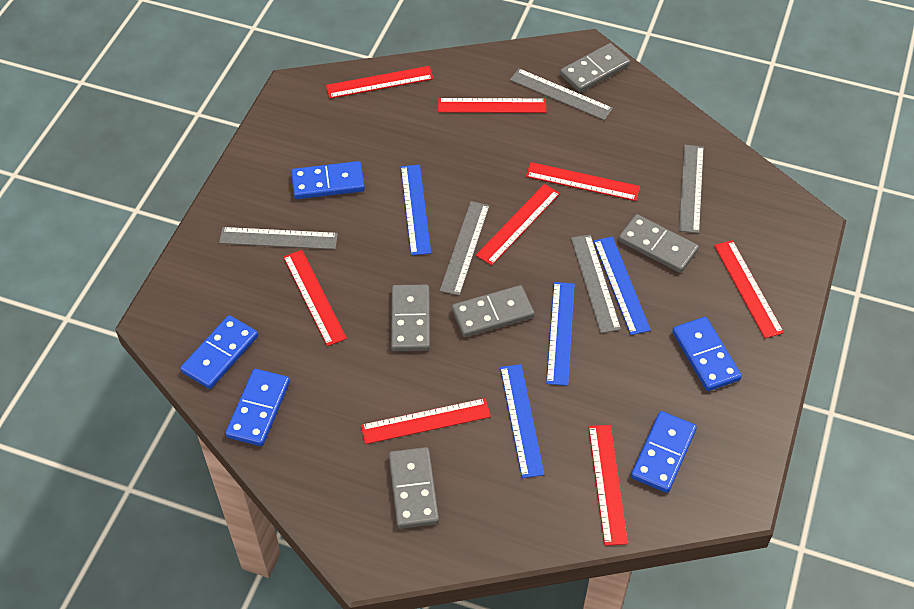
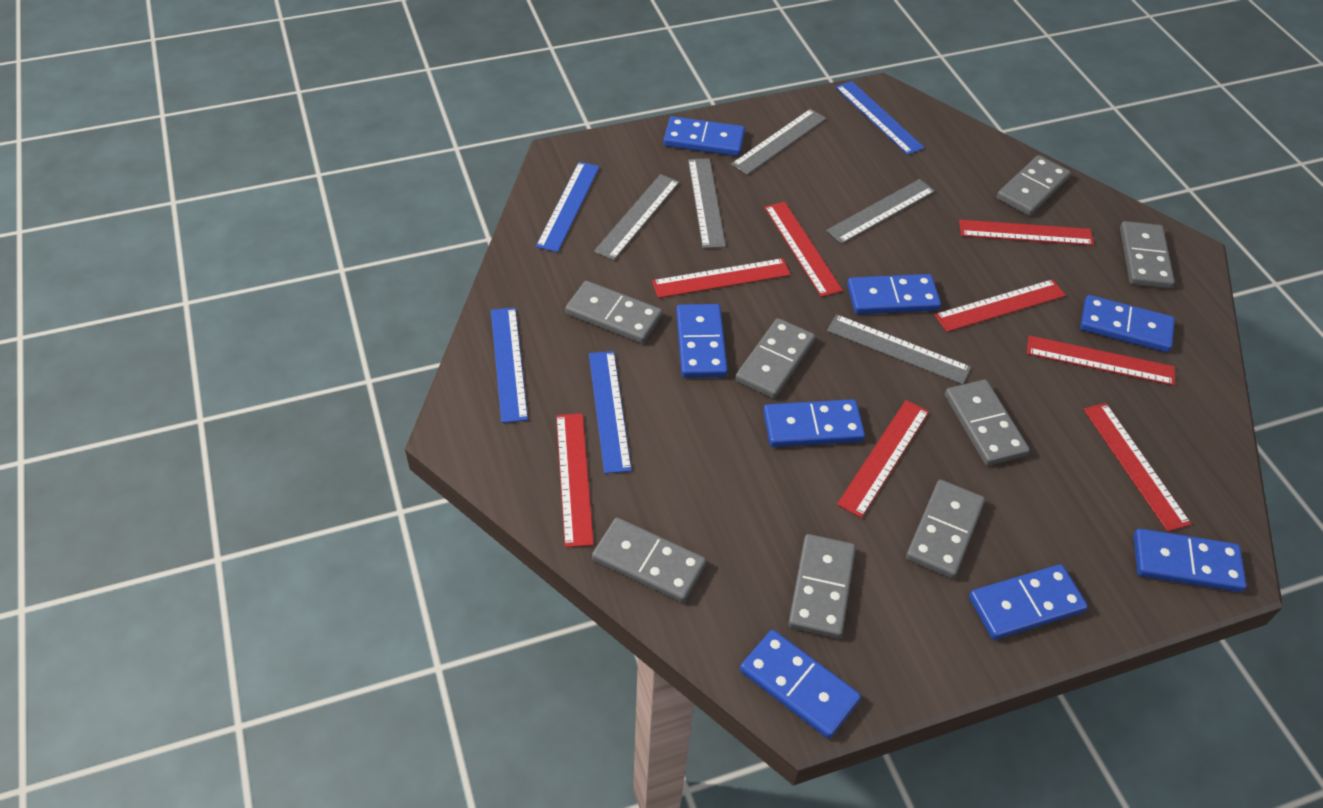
blue domino: [180,315,258,389] [225,369,290,446] [291,161,365,199] [631,411,697,493] [672,317,742,391] = 5 -> [664,116,745,156] [676,304,728,378] [740,630,861,739] [763,399,865,447] [847,274,941,314] [969,564,1088,640] [1080,295,1175,352] [1134,528,1247,592] = 8
grey domino: [389,447,439,529] [391,285,430,351] [452,285,534,337] [560,43,630,93] [618,214,699,273] = 5 -> [565,281,663,344] [592,518,707,603] [735,318,815,399] [788,534,856,639] [906,480,985,579] [945,380,1030,466] [997,155,1071,216] [1120,221,1175,289] = 8

